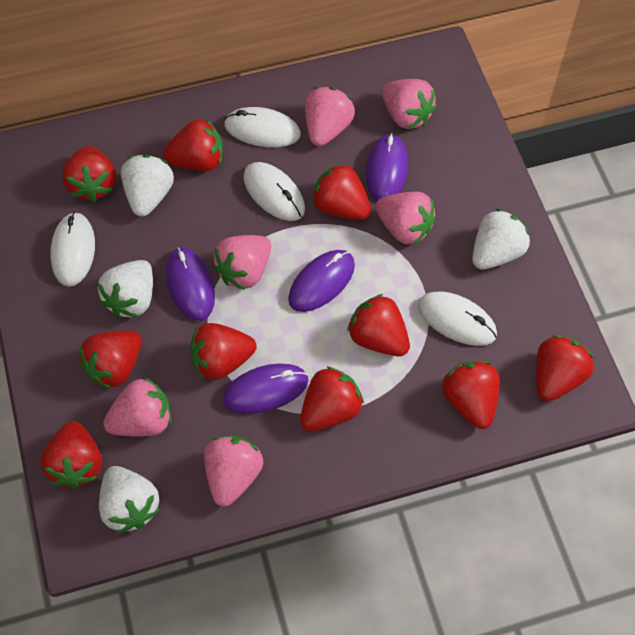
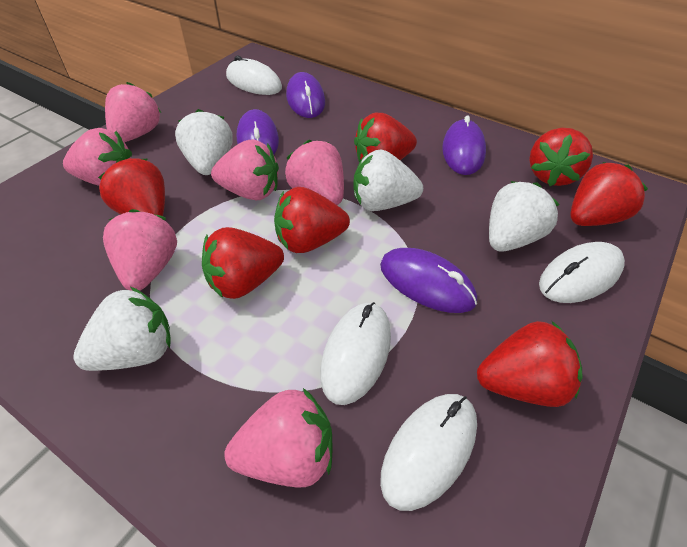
red strawberry: [41,421,102,489] [62,146,116,202] [80,331,142,390] [163,119,223,171] [190,323,257,380] [300,366,364,431] [311,163,371,220] [347,294,410,356] [442,361,500,429] [536,335,594,402] = 10 -> [98,158,165,216] [202,227,284,299] [274,187,350,253] [354,113,417,163] [477,321,583,407] [529,128,593,186] [570,162,648,226] = 7

